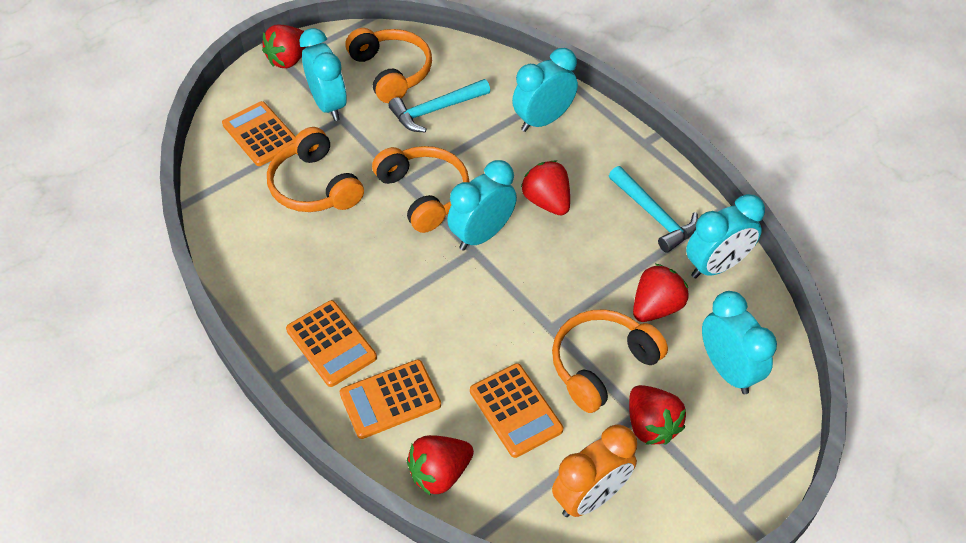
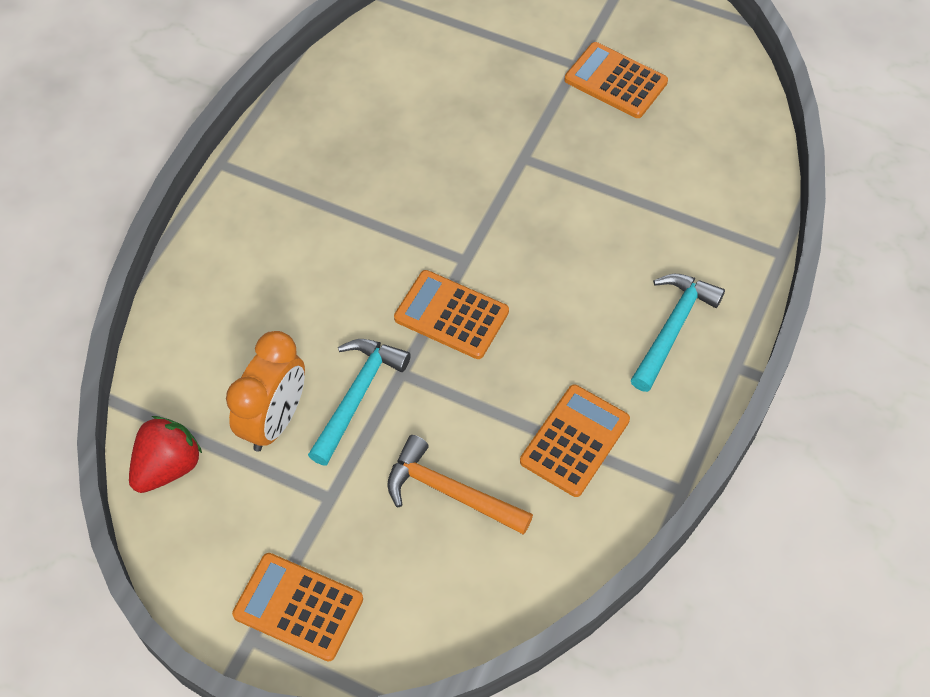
orange hammer: none = 0 -> [387,435,533,535] = 1
orange headphones: [267,127,364,212] [346,28,432,103] [372,146,470,233] [552,309,668,413] = 4 -> none = 0
red strawberry: [262,25,308,68] [407,435,474,496] [521,161,570,216] [629,385,686,445] [633,264,689,322] = 5 -> [129,416,202,493] = 1
turquoise clock: [299,28,347,121] [447,160,517,251] [512,48,578,132] [686,194,765,278] [702,291,777,394] = 5 -> none = 0

